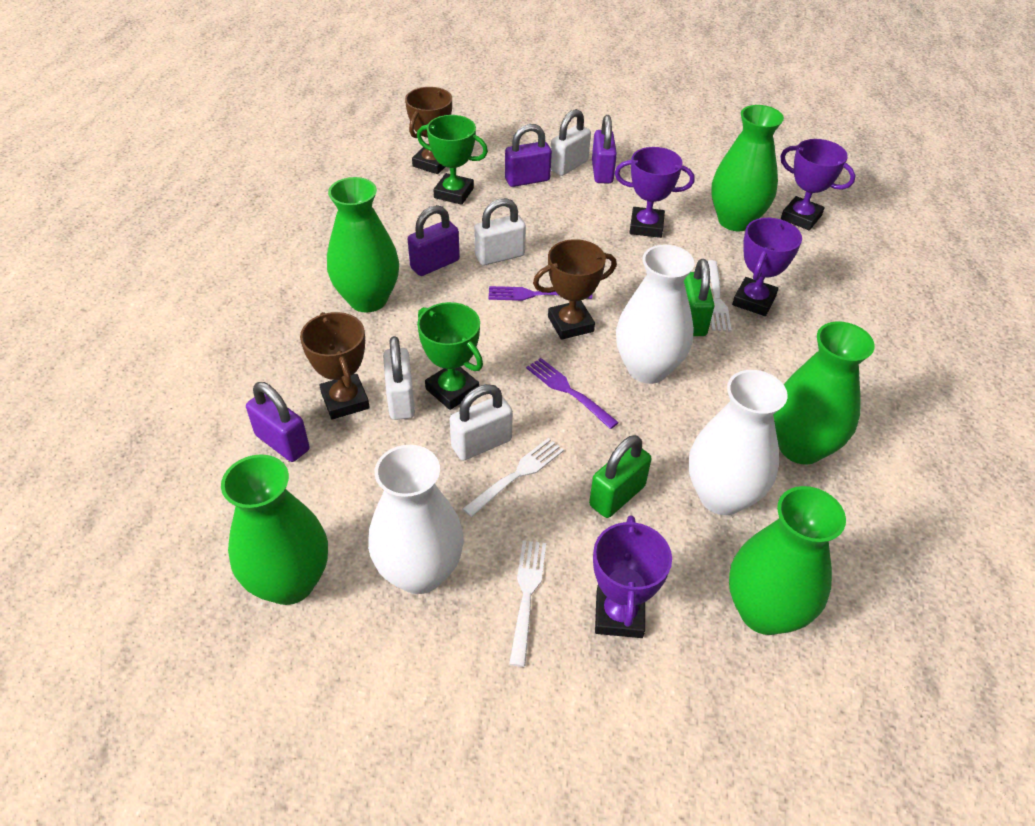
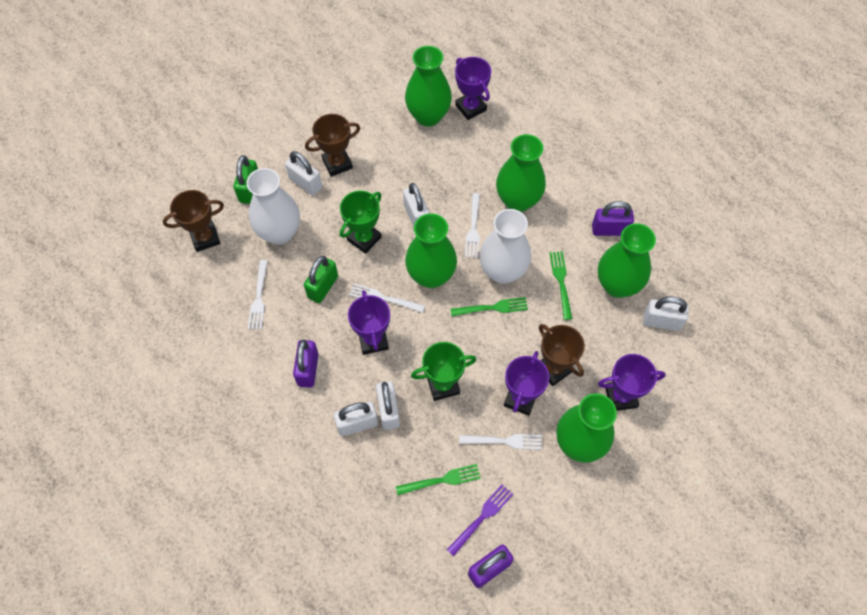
green fork: none = 0 -> [396,464,481,495] [450,297,528,316] [549,251,572,320] = 3
purple fork: [488,286,592,301] [526,358,619,429] = 2 -> [447,484,513,556] = 1
purple padlock: [246,382,310,462] [408,205,460,276] [505,124,552,187] [592,115,617,183] = 4 -> [293,339,319,388] [468,545,514,588] [592,201,634,236] = 3
white fork: [463,438,564,517] [509,540,546,667] [708,260,732,332] = 3 -> [248,260,268,330] [349,284,425,313] [459,434,542,450] [465,193,480,258] = 4
white padlock: [383,336,415,420] [450,384,513,460] [474,198,526,266] [550,109,591,176] = 4 -> [285,151,322,196] [334,402,378,436] [376,381,400,430] [403,183,429,227] [643,297,689,331] = 5
white vase: [368,445,464,594] [616,245,695,384] [689,370,788,515] = 3 -> [246,168,300,245] [480,209,531,284] = 2

